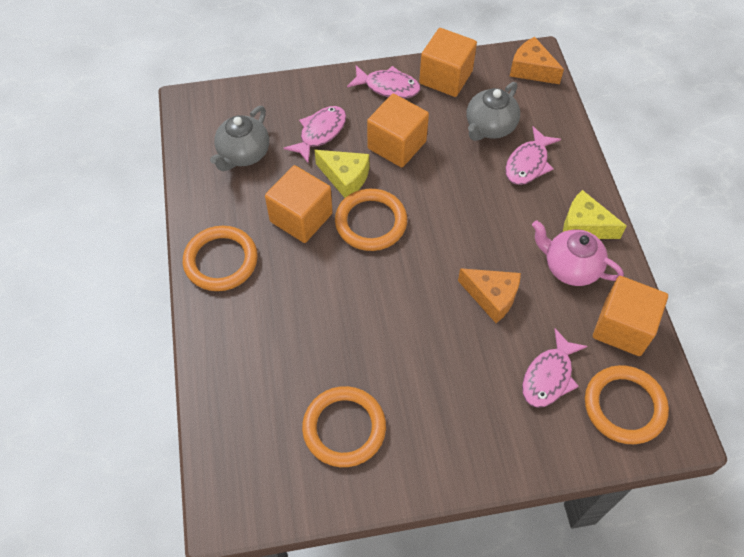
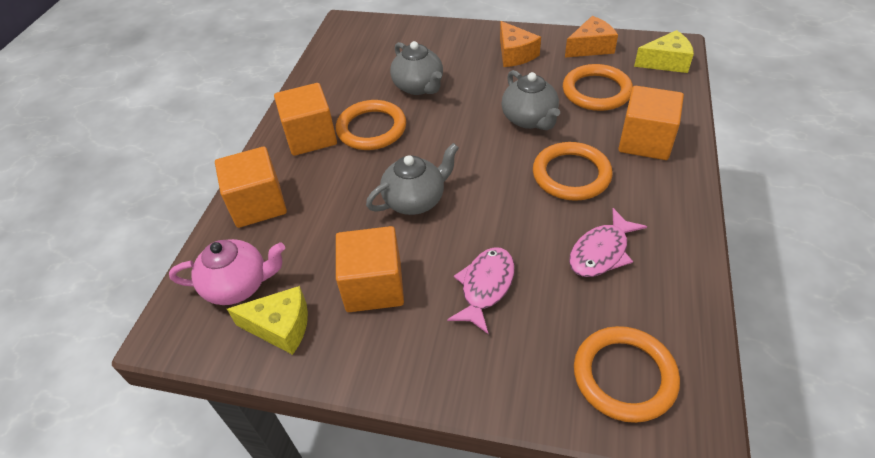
grey teapot: [210,106,269,171] [467,82,520,141] = 2 -> [366,143,459,215] [390,41,443,95] [501,70,560,130] = 3
pink fish: [284,106,346,164] [347,65,420,98] [505,126,561,185] [522,329,588,408] = 4 -> [447,247,515,334] [569,208,647,277] = 2

